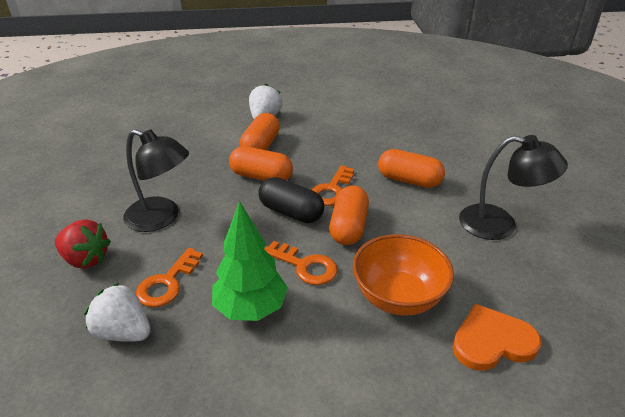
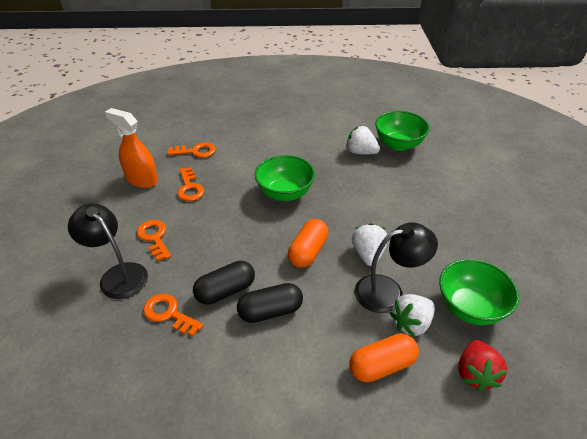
black capsule: [258,177,324,223] = 1 -> [193,261,255,305] [237,283,303,323] = 2
green bowl: none = 0 -> [255,155,315,201] [375,111,430,151] [439,259,519,325] = 3
green tree: [212,201,288,321] = 1 -> none = 0
orange bowl: [353,234,454,316] = 1 -> none = 0
orange capsule: [229,146,293,181] [240,113,280,150] [329,185,369,245] [378,149,445,188] = 4 -> [288,219,328,268] [349,333,419,382] = 2
orange heart: [452,304,541,371] = 1 -> none = 0
orange key: [136,248,203,307] [264,241,338,285] [312,165,354,206] = 3 -> [137,220,171,261] [143,294,203,336] [167,142,216,158] [177,167,204,201] = 4
orange spray bottle: none = 0 -> [105,108,158,188] = 1
white strawberry: [84,283,151,342] [249,84,282,119] = 2 -> [346,126,380,155] [352,223,388,266] [390,294,435,337] = 3

